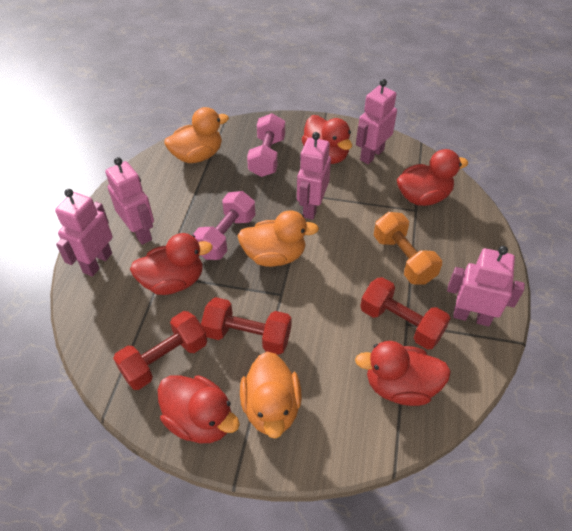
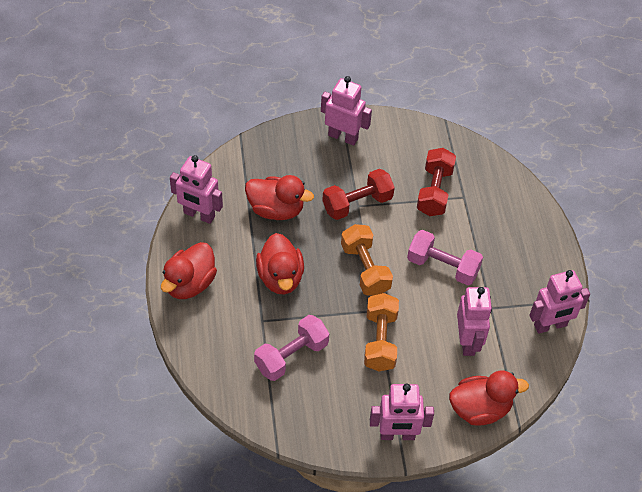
orange duck: [164,107,229,163] [238,210,319,267] [240,351,302,439] = 3 -> none = 0
orange dumbbell: [374,212,442,285] = 1 -> [341,224,393,296] [364,293,399,371] = 2
red duck: [130,233,213,295] [158,375,240,443] [302,115,352,164] [355,341,451,406] [397,149,468,206] = 5 -> [161,242,217,299] [245,175,314,220] [256,233,304,294] [449,371,529,426] = 4
red dumbbell: [113,311,207,390] [201,297,291,355] [360,277,451,350] = 3 -> [322,169,395,220] [417,148,456,216] = 2

